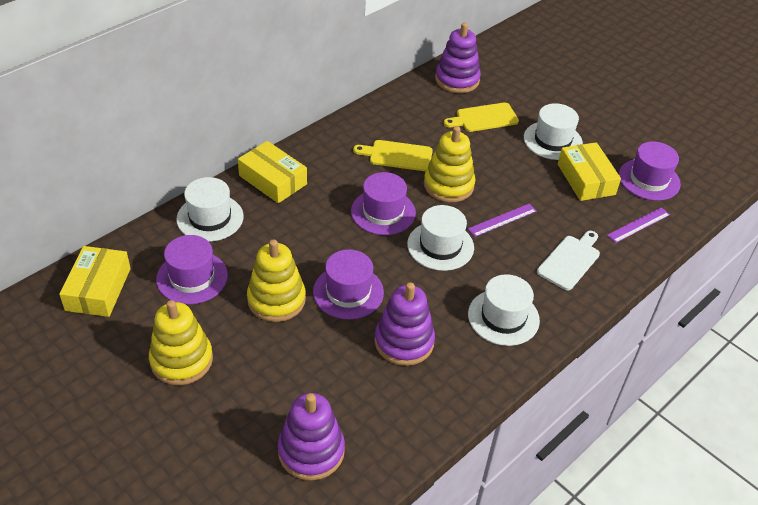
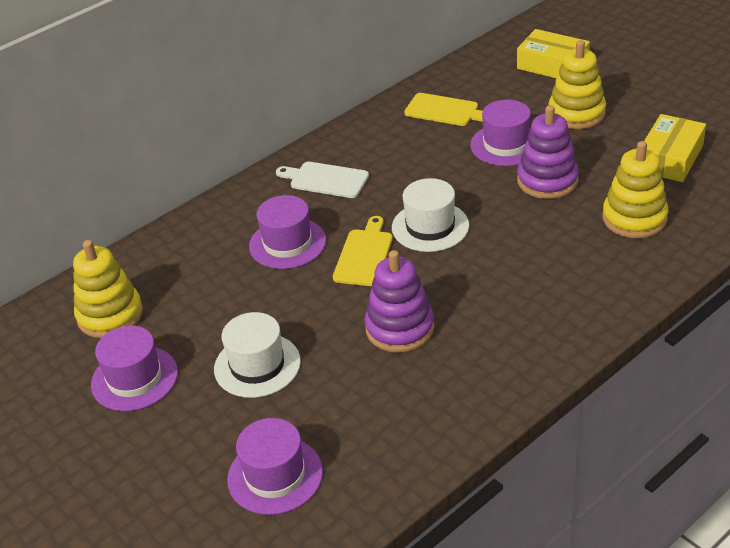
purple ruler: [468,204,537,237] [607,207,670,243] = 2 -> none = 0
purple stacking toy: [278,393,345,481] [374,282,435,366] [435,23,481,93] = 3 -> [365,250,434,353] [517,105,579,199] = 2
white hat: [176,177,243,242] [407,205,474,271] [468,274,540,346] [524,103,583,160] = 4 -> [214,312,301,398] [392,178,469,252] = 2
yellow box: [59,246,131,317] [238,141,307,203] [558,142,621,201] = 3 -> [517,29,590,78] [644,114,706,182] = 2

